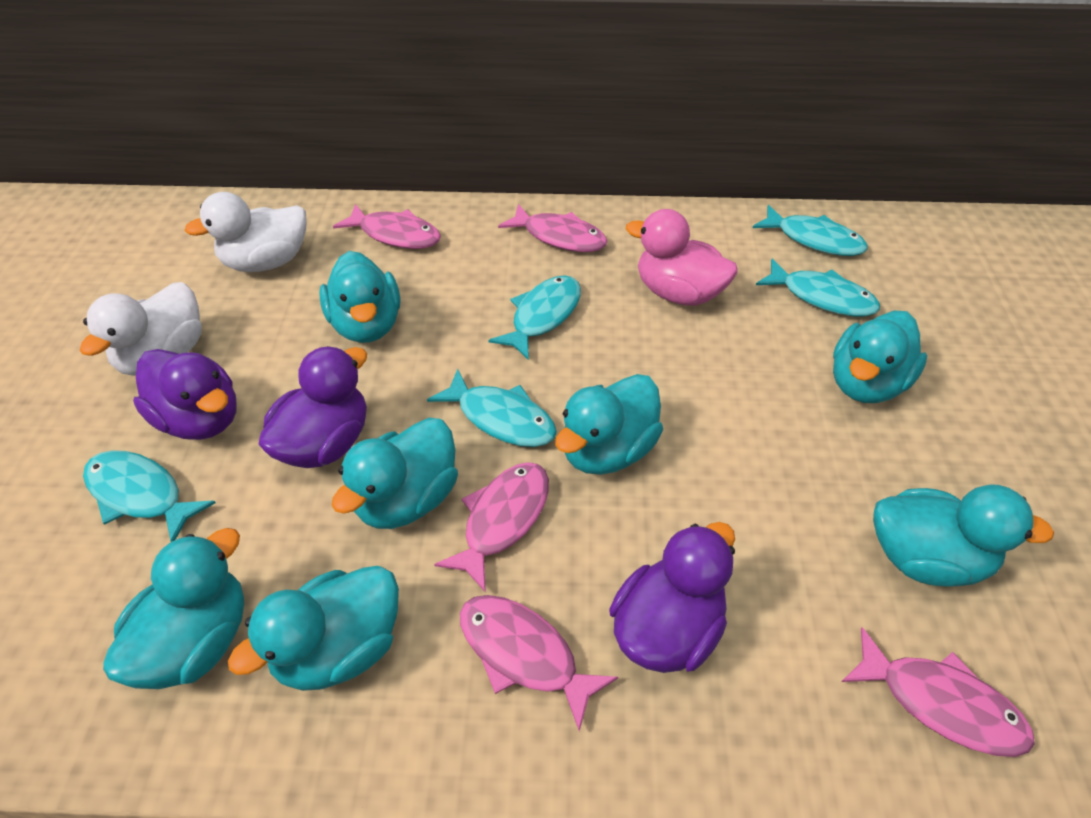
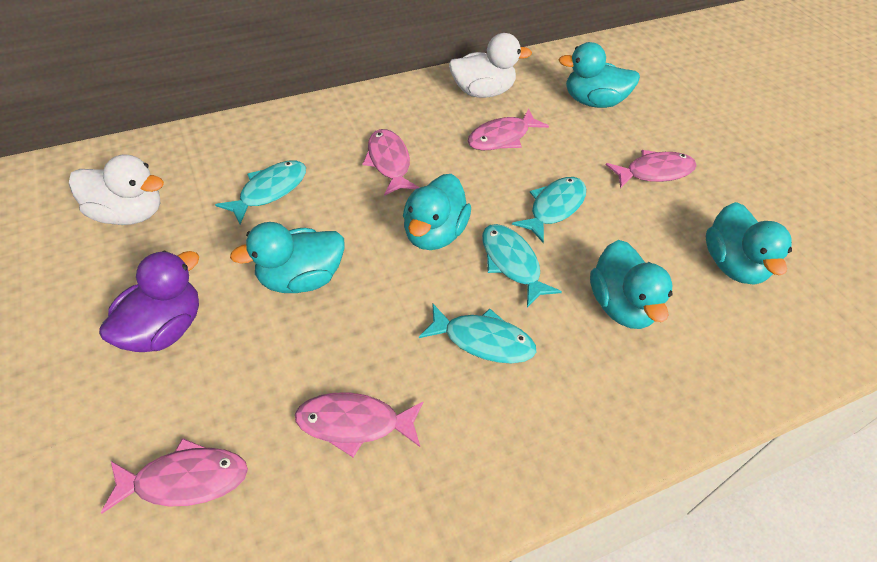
pink duck: [626,209,738,306] = 1 -> none = 0
purple duck: [133,349,237,440] [258,346,367,468] [609,522,735,673] = 3 -> [99,251,199,352] = 1
turquoise duck: [103,528,244,689] [228,566,399,691] [319,251,400,343] [331,418,458,529] [555,374,663,475] [833,310,927,403] [873,484,1054,587] = 7 -> [230,222,345,293] [403,174,471,250] [559,42,640,108] [590,240,673,329] [706,202,792,285] = 5
turquoise fish: [83,450,216,542] [427,369,557,447] [488,276,581,360] [753,205,868,256] [756,259,880,317] = 5 -> [215,161,306,224] [419,304,536,363] [482,224,562,307] [512,177,586,243] = 4

